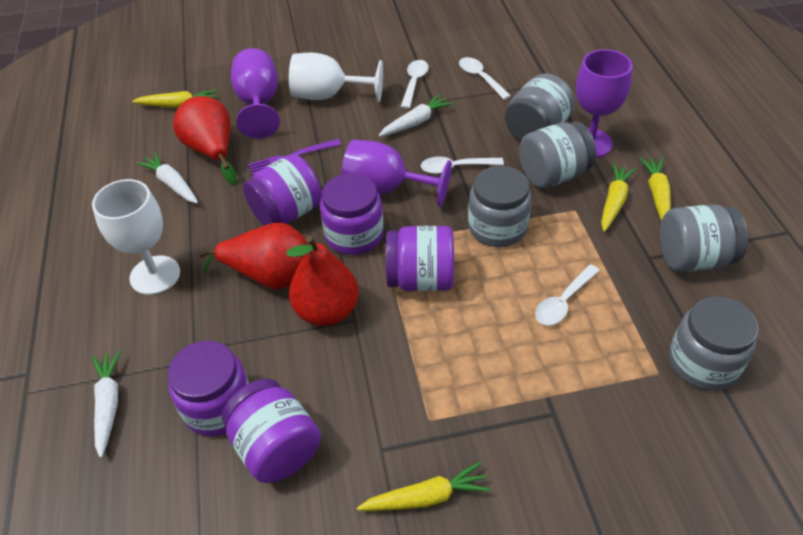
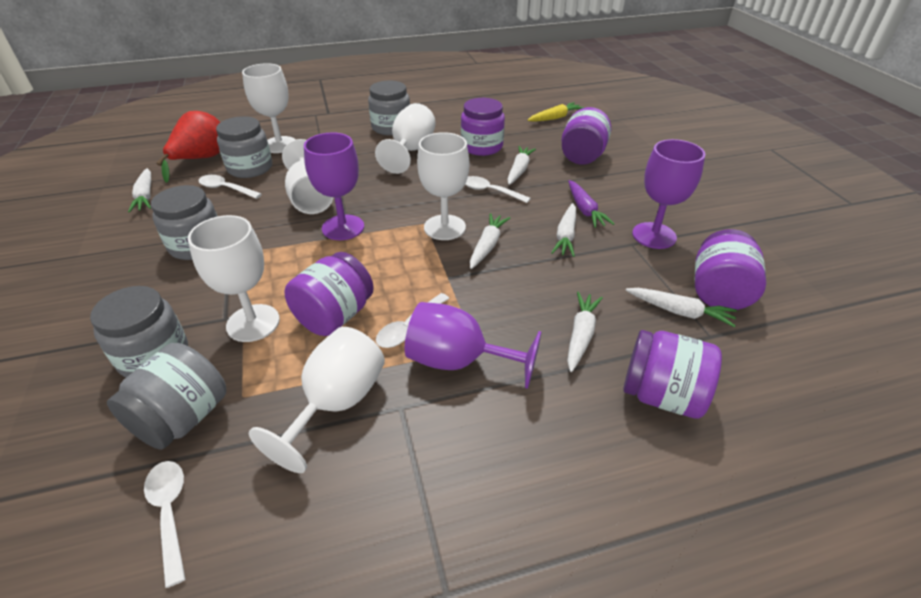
purple carrot: none = 0 -> [568,180,615,228] = 1
purple fork: [248,139,342,175] = 1 -> none = 0
red pear: [173,96,237,185] [199,223,309,289] [286,236,359,326] = 3 -> [156,111,220,183] = 1
white carrot: [92,350,121,458] [136,152,198,204] [378,94,453,137] = 3 -> [128,168,151,212] [470,213,510,269] [507,146,536,185] [551,203,576,257] [567,292,603,372] [626,288,737,327] = 6
white goblet: [92,179,180,295] [289,52,383,102] = 2 -> [188,215,280,342] [242,63,296,153] [249,327,385,473] [282,139,333,214] [375,103,436,174] [417,132,469,240] = 6
yellow carrot: [132,90,218,108] [357,462,491,511] [601,163,636,232] [639,157,671,221] = 4 -> [528,102,585,122] = 1

